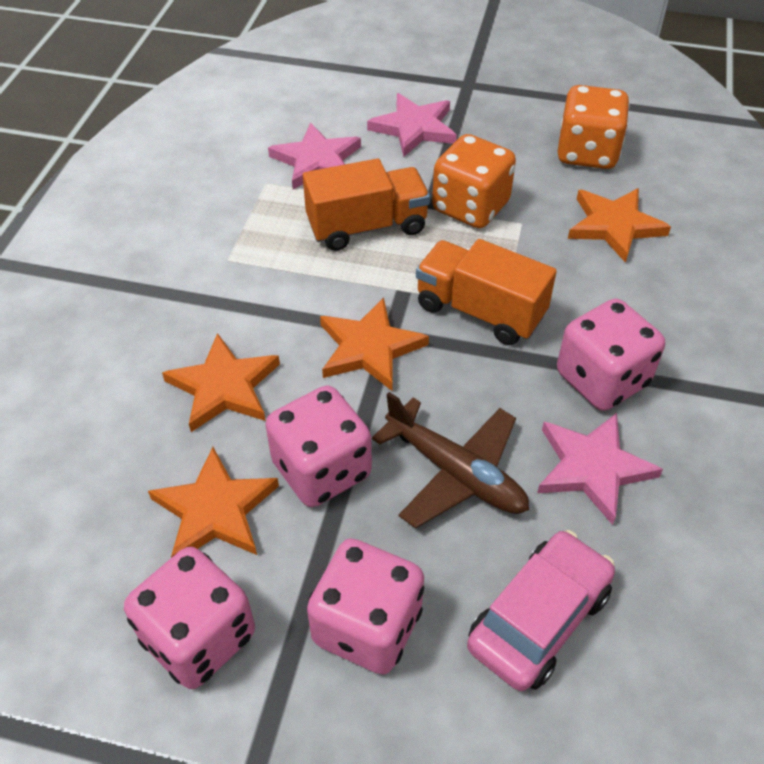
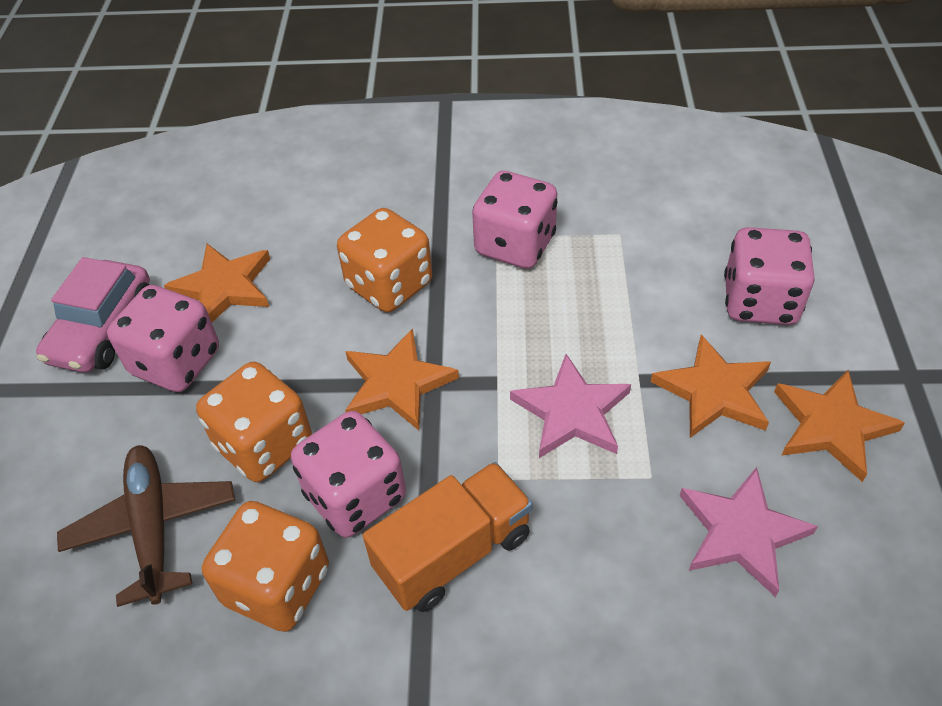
orange dice: [432,134,516,228] [558,85,630,169] = 2 -> [196,362,312,482] [202,501,329,632] [337,208,432,312] = 3
orange truck: [303,159,430,251] [416,239,557,345] = 2 -> [363,462,533,612] = 1
pink star: [268,123,361,190] [367,93,457,157] [537,413,663,525] = 3 -> [510,354,631,458] [680,467,818,597] = 2

